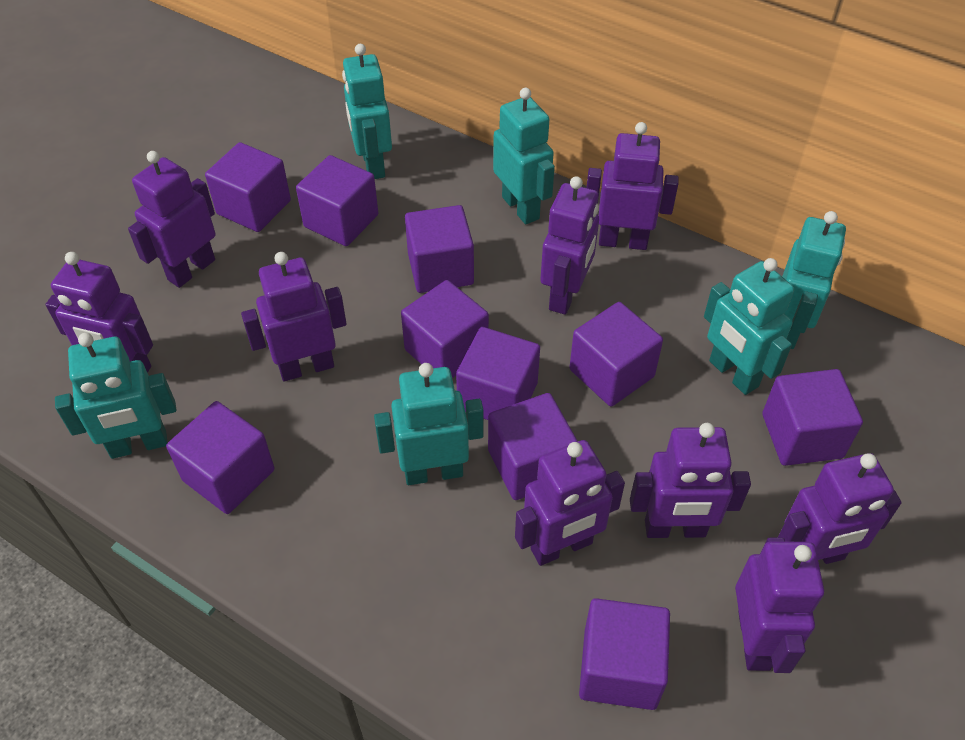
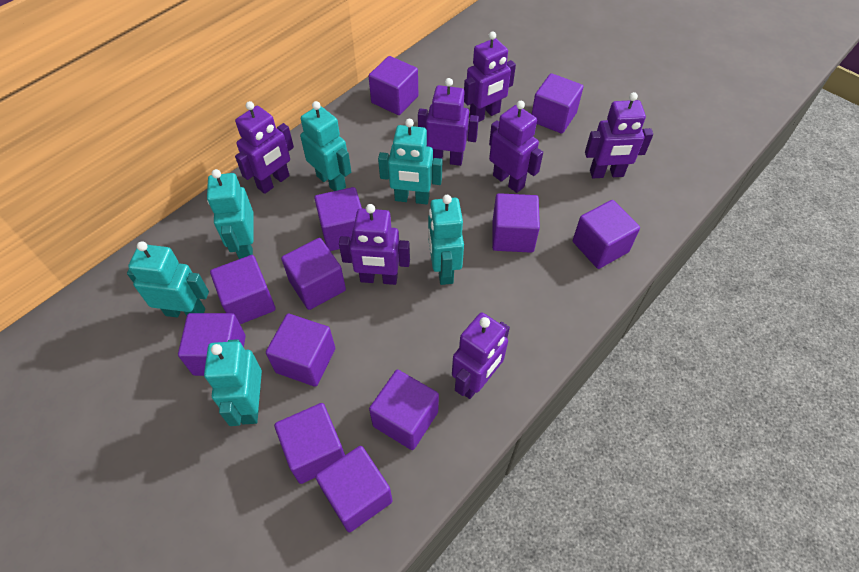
purple cube: [166,401,274,514] [205,142,291,232] [296,155,378,246] [401,280,489,378] [405,205,474,293] [456,327,540,420] [488,393,578,500] [569,302,663,407] [579,598,670,710] [762,369,863,466] = 10 -> [178,313,246,376] [210,255,276,324] [266,314,335,387] [274,403,345,484] [281,238,346,310] [314,187,362,251] [316,446,393,532] [369,56,418,115] [369,370,439,450] [492,193,540,253] [532,73,583,134] [573,200,640,269] = 12
purple robot: [45,252,153,373] [128,151,216,288] [241,252,347,381] [515,440,625,566] [540,176,599,315] [586,122,679,250] [630,423,751,538] [735,538,824,673] [778,453,902,564] = 9 -> [235,101,294,194] [339,204,410,285] [418,78,479,166] [452,312,510,399] [464,31,516,122] [489,101,543,193] [585,92,653,178] = 7

